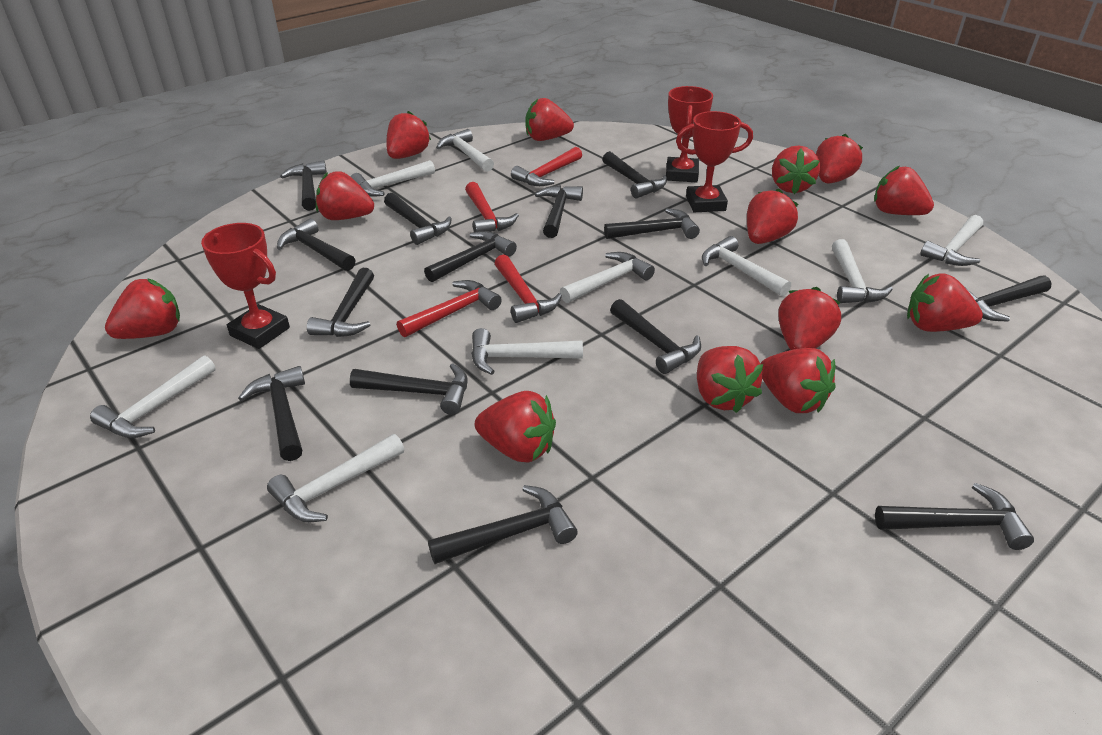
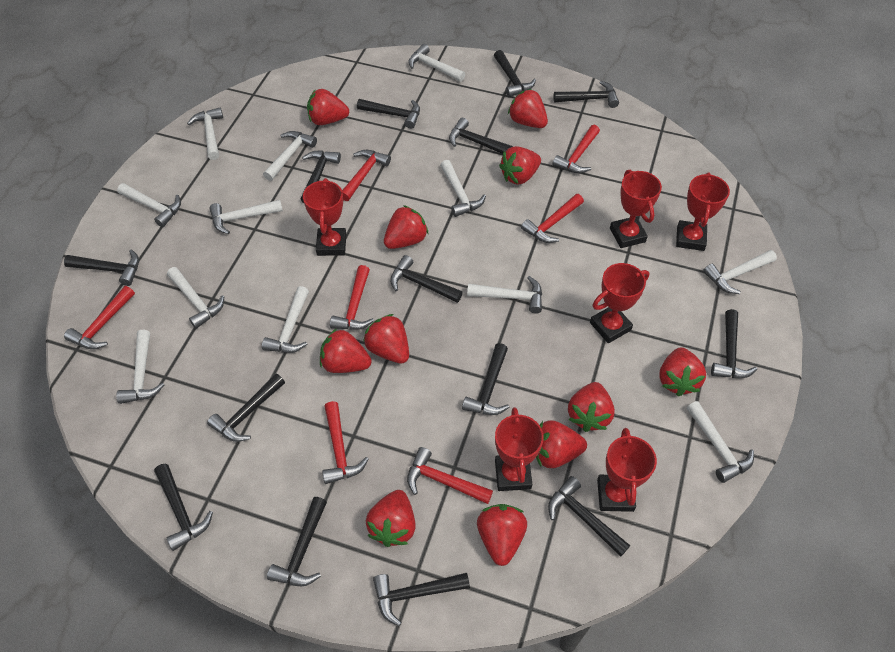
red hammer: [397,280,502,337] [465,182,519,232] [494,255,562,323] [511,147,582,186] = 4 -> [64,286,135,349] [322,401,369,484] [330,265,374,330] [342,150,391,201] [407,447,493,504] [521,194,584,243] [553,125,600,173] = 7
red strawberry: [105,278,180,339] [316,171,374,220] [386,111,431,159] [475,391,556,463] [526,98,574,141] [697,346,763,413] [747,189,798,244] [760,348,836,413] [772,145,820,194] [778,287,841,350] [816,134,863,184] [874,166,934,215] [907,273,983,332] = 13 -> [307,89,349,125] [320,328,372,373] [363,314,409,364] [366,490,416,547] [384,205,428,249] [477,504,527,566] [499,146,541,185] [508,89,548,128] [536,421,587,468] [568,382,615,432] [659,347,706,396] = 11
red trophy: [201,223,290,349] [666,86,713,183] [676,111,753,212] = 3 -> [303,178,346,256] [495,407,544,491] [590,263,649,343] [597,428,657,512] [610,170,662,248] [676,172,730,251] = 6
white hammer: [90,355,216,438] [267,434,404,522] [350,160,435,197] [436,129,494,172] [471,328,583,375] [560,252,655,303] [702,236,791,297] [832,239,893,303] [920,215,983,266] = 9 -> [116,330,164,404] [117,183,181,227] [167,267,224,329] [187,108,223,160] [210,200,283,234] [262,286,309,353] [263,131,317,181] [408,44,465,82] [440,160,486,217] [467,276,542,314] [687,401,754,483] [703,250,777,294] = 12

